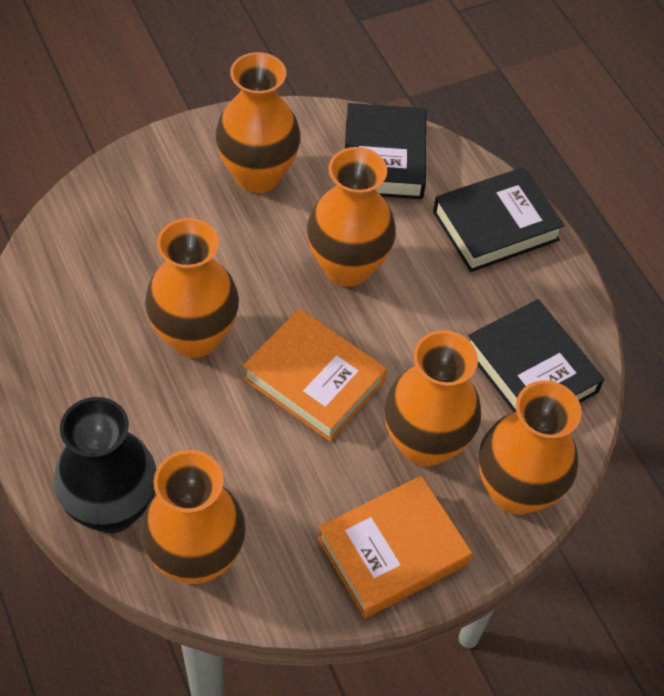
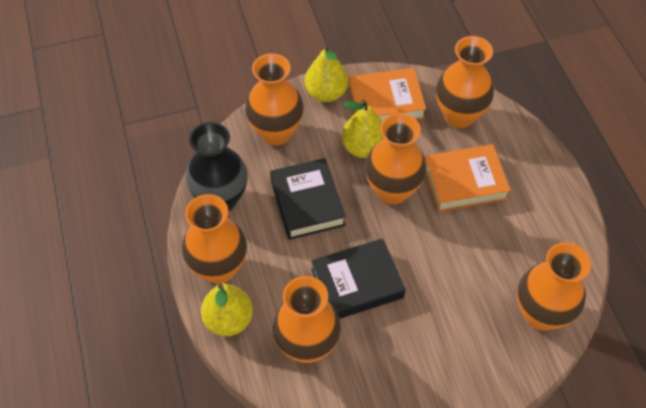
black book: [345,103,426,199] [433,167,565,272] [468,299,604,412] = 3 -> [270,158,346,240] [311,238,406,319] = 2
yellow pear: none = 0 -> [201,283,253,336] [305,44,348,102] [342,99,384,158] = 3

